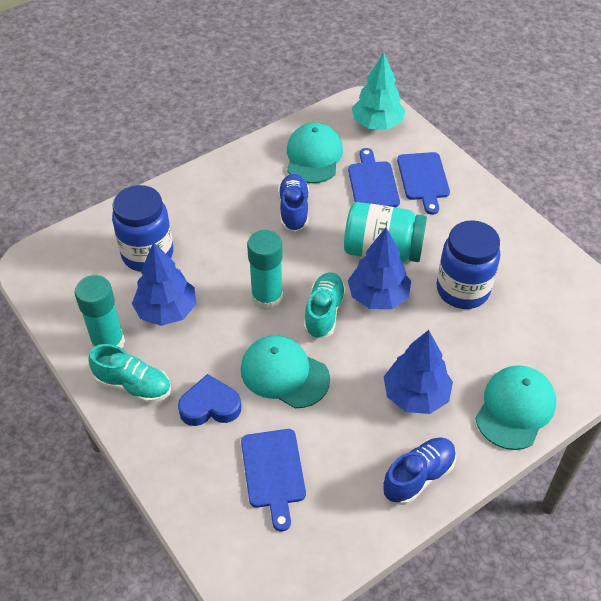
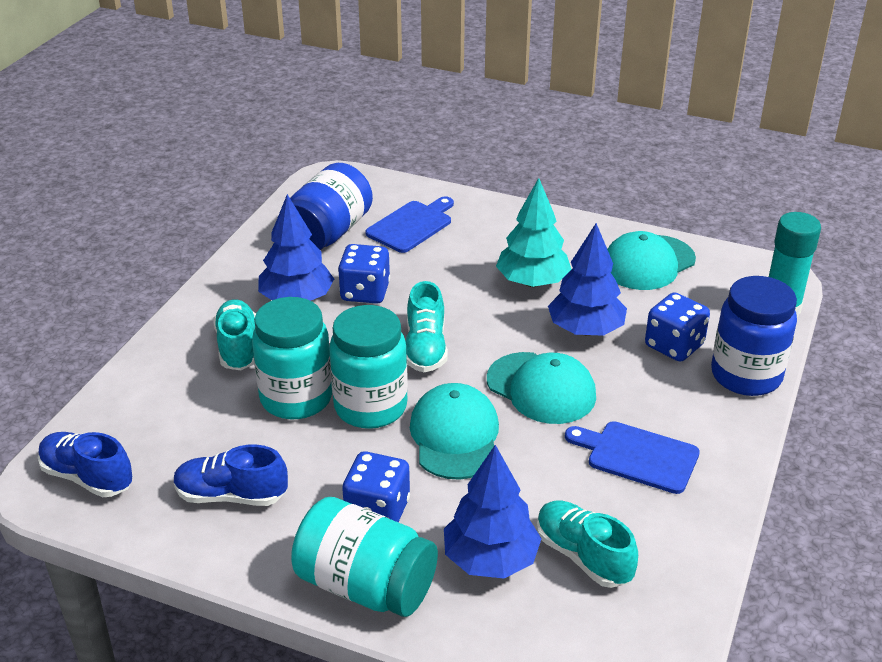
blue cutting board: [241,429,306,532] [348,148,400,207] [397,152,450,215] = 3 -> [365,196,454,253] [565,421,700,494] = 2
blue dice: none = 0 -> [338,244,390,304] [342,451,410,522] [645,292,710,362] = 3
blue heart: [178,374,241,426] = 1 -> none = 0
turquoise glue stick: [75,275,125,348] [247,230,283,311] = 2 -> [769,212,821,317] = 1
turquoise jar: [344,202,427,262] = 1 -> [252,297,332,419] [291,497,438,617] [329,305,408,429] = 3
turquoise shoe: [88,344,171,403] [304,273,346,339] = 2 -> [213,299,256,370] [406,281,448,372] [537,500,638,588] = 3

